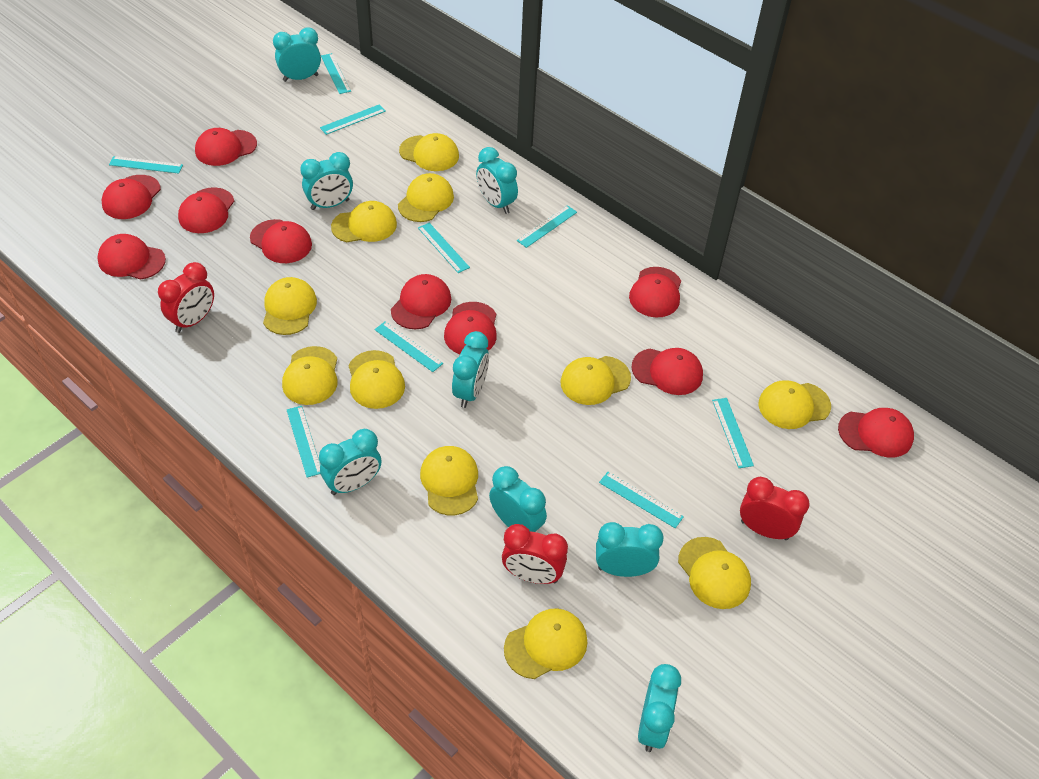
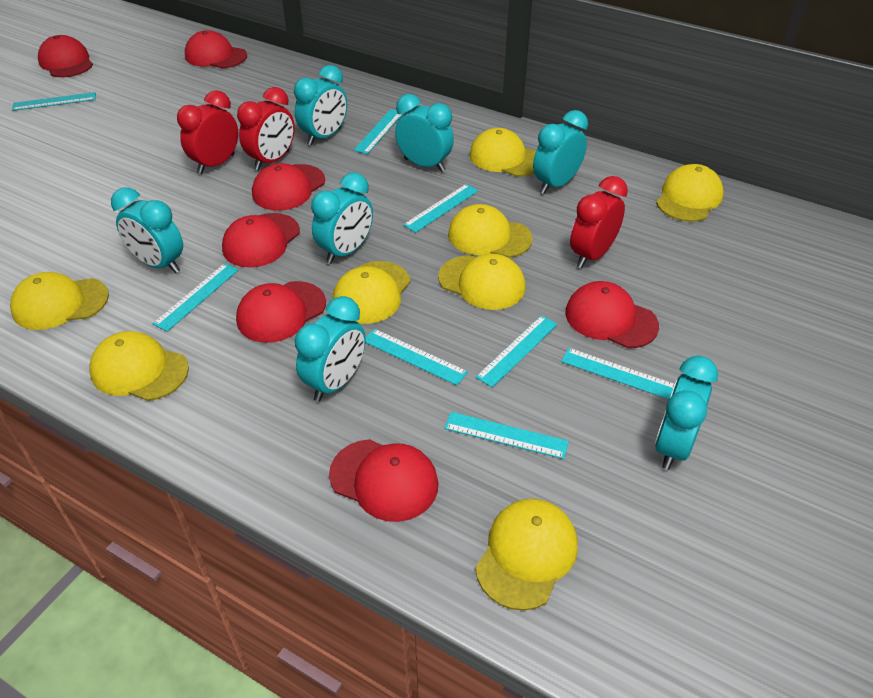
red cap: [97,234,166,280] [102,175,161,219] [178,187,234,233] [195,128,257,166] [250,219,312,263] [391,274,451,329] [444,302,497,354] [629,267,681,318] [632,348,703,395] [838,408,914,458] = 10 -> [38,35,93,77] [185,30,247,69] [222,213,300,267] [236,281,326,343] [252,163,325,210] [329,439,439,522] [565,281,659,348] = 7
turquoise clock: [273,27,321,82] [300,152,353,210] [319,429,381,495] [452,331,489,408] [476,147,518,214] [489,466,547,532] [596,522,664,577] [638,664,681,752] = 8 -> [111,187,183,273] [294,65,347,145] [295,296,365,402] [311,172,373,264] [395,94,454,172] [533,110,588,194] [655,356,718,470] = 7
turquoise ruler: [109,156,183,174] [287,406,320,478] [320,104,386,135] [321,53,351,94] [375,322,443,372] [418,223,470,273] [517,205,577,248] [599,472,684,528] [712,398,754,468] = 9 -> [12,92,96,111] [153,263,239,332] [354,109,403,154] [365,329,468,385] [403,184,479,233] [444,412,569,459] [476,315,558,388] [561,348,675,399] = 8
yellow cap: [263,277,317,335] [282,346,338,405] [331,201,397,242] [348,350,405,409] [398,173,454,222] [399,133,459,171] [420,446,478,515] [504,608,588,679] [560,356,631,405] [678,537,751,609] [758,380,831,429] = 11 -> [10,272,109,330] [89,331,189,401] [333,261,410,324] [438,254,526,310] [448,204,533,258] [469,128,536,177] [476,499,578,610] [656,164,724,222] = 8

